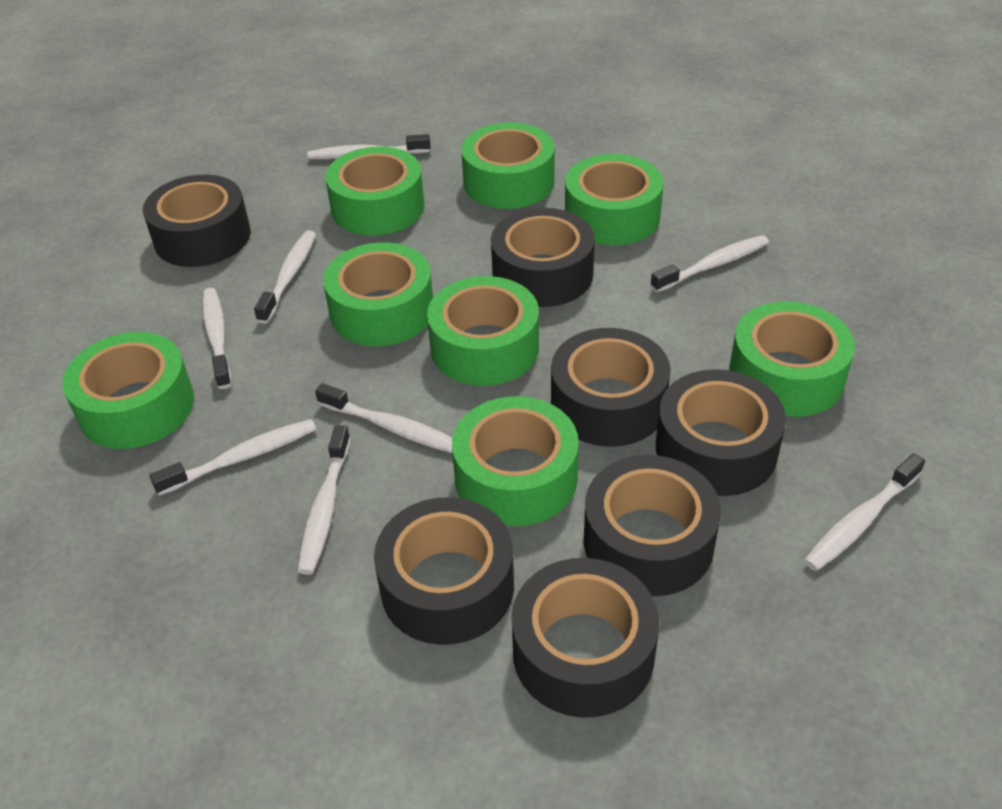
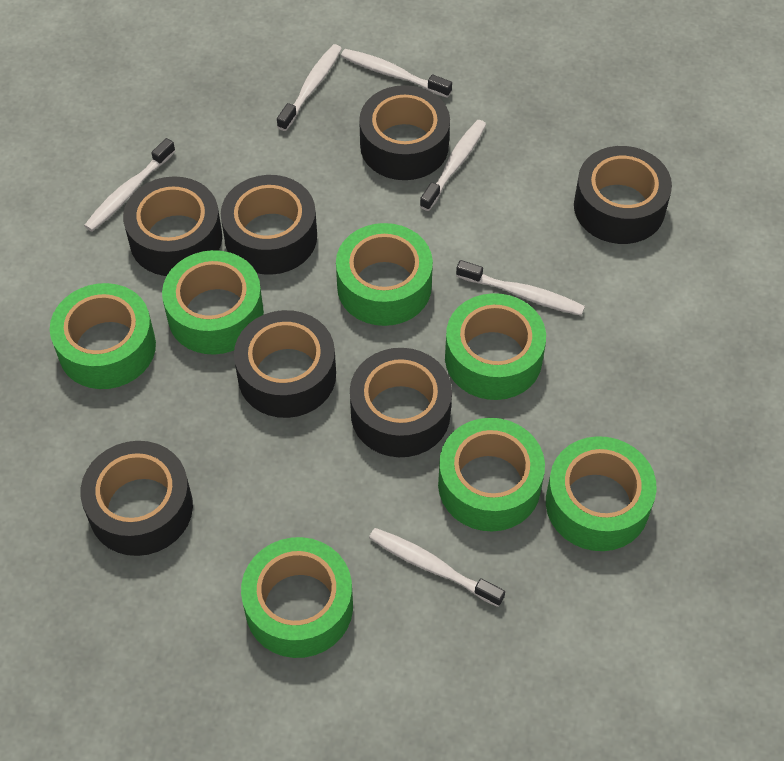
green tape: [62,332,194,449] [323,242,433,346] [325,147,425,236] [427,276,539,386] [452,396,579,526] [461,123,555,209] [565,154,664,245] [729,301,855,417] = 8 -> [50,283,156,389] [162,250,264,355] [241,537,353,658] [336,223,433,326] [438,418,545,532] [445,293,546,400] [546,436,657,551] = 7
white toothbrush: [149,419,316,496] [202,288,232,389] [254,231,316,324] [297,425,351,575] [307,134,430,160] [315,383,452,453] [650,235,769,293] [804,453,925,571] = 8 -> [84,138,175,232] [277,44,342,131] [341,49,452,98] [369,528,505,607] [420,120,486,211] [456,260,585,316] = 6

